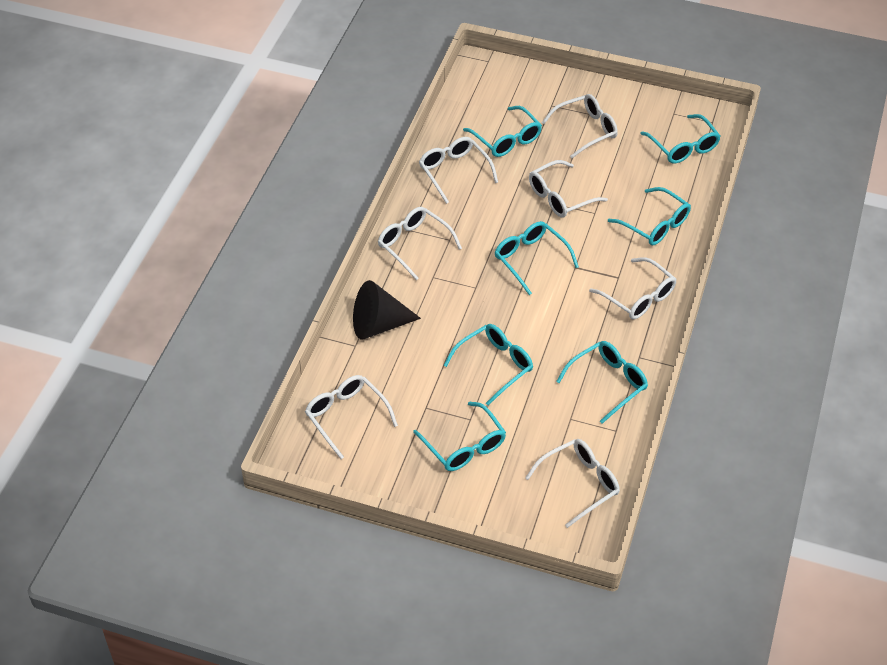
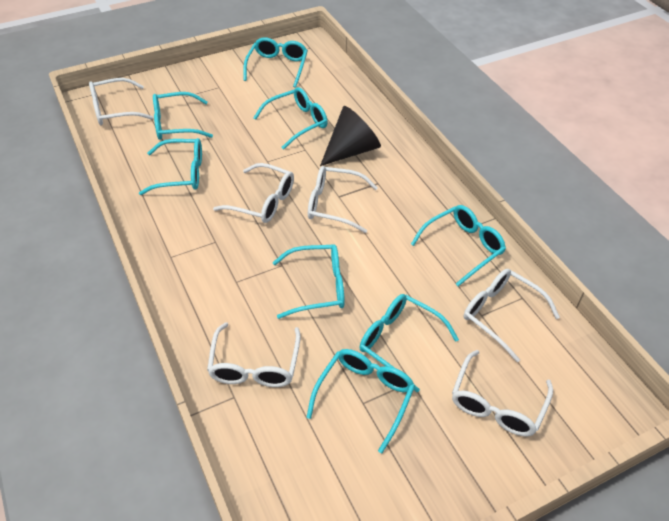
turquoise glasses: [413,401,506,471] [444,324,533,406] [463,106,542,157] [495,221,579,295] [556,341,648,424] [608,187,691,245] [640,114,721,163] = 7 -> [139,138,202,195] [153,92,213,140] [243,37,308,88] [253,87,328,150] [273,244,345,319] [306,349,415,453] [360,294,459,392] [411,205,506,286] = 8
white glasses: [305,375,398,459] [378,207,462,280] [419,137,498,204] [525,439,620,528] [529,160,608,218] [542,94,618,158] [589,257,676,319] = 7 -> [89,78,153,125] [207,322,301,387] [213,163,294,223] [308,166,378,233] [452,350,553,436] [464,269,560,362] = 6

